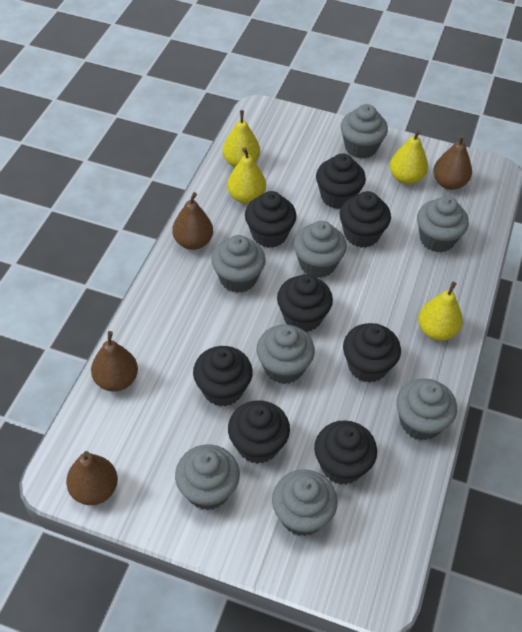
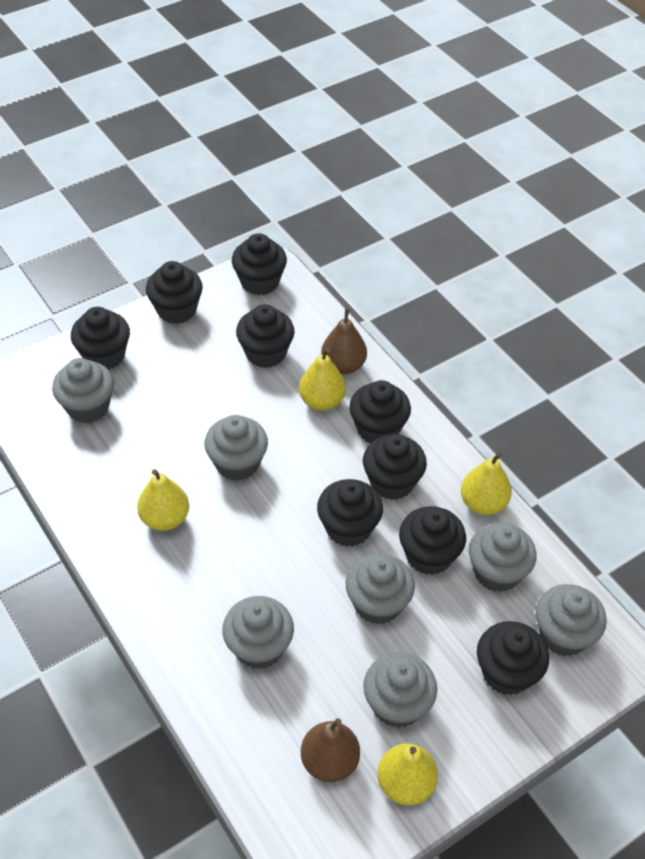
black cupcake: [193,346,253,407] [228,400,290,464] [245,191,297,248] [277,274,333,332] [314,420,377,485] [316,153,366,209] [340,191,391,248] [343,323,401,383] = 8 -> [71,307,130,370] [146,261,203,324] [232,233,287,295] [236,304,295,368] [317,479,383,547] [349,380,411,443] [363,434,427,500] [399,506,466,575] [477,621,549,695] = 9
brown pear: [66,451,118,505] [91,331,138,392] [172,192,213,250] [433,135,472,190] = 4 -> [301,718,360,782] [321,308,367,374] = 2
grey cupcake: [175,444,240,510] [211,235,266,293] [257,325,315,384] [272,469,338,536] [294,221,347,278] [341,104,388,158] [396,378,457,440] [417,196,469,252] = 8 -> [52,358,114,423] [205,415,268,481] [222,596,294,669] [346,553,415,625] [363,652,437,728] [469,523,537,592] [536,584,607,656] = 7

